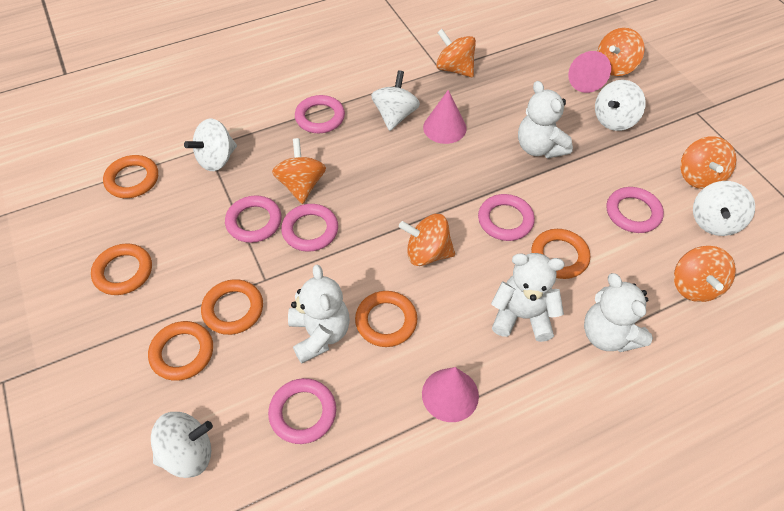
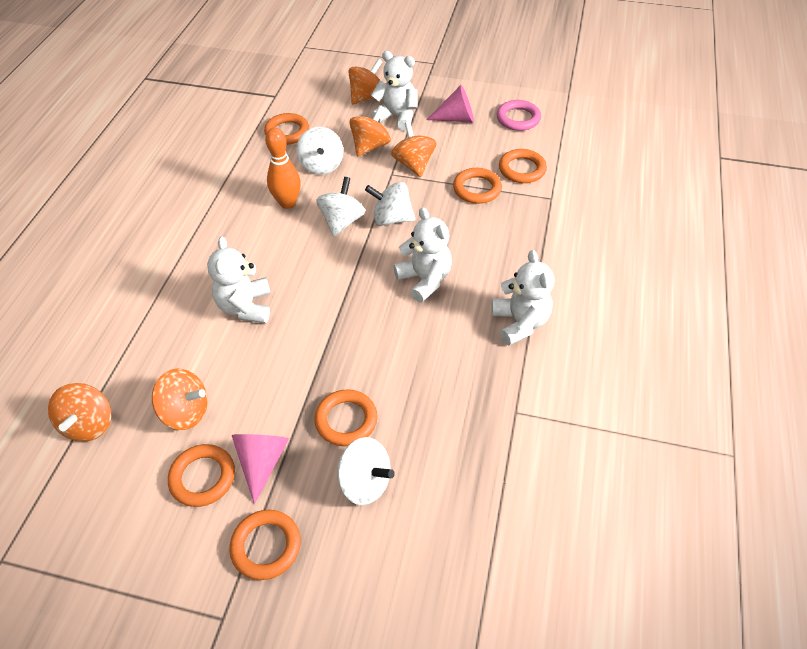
orange bowling pin: none = 0 -> [265,128,301,209] = 1
orange spinning top: [272,138,326,204] [399,214,455,266] [436,29,476,77] [598,28,645,76] [674,246,736,302] [680,136,737,189] = 6 -> [48,383,111,442] [152,368,208,430] [348,59,383,104] [349,105,391,157] [391,121,436,177] = 5
pink cone: [422,367,479,422] [423,90,466,144] [568,51,611,93] = 3 -> [232,434,289,504] [427,85,474,123] = 2
pink ring: [225,195,282,243] [268,378,336,444] [281,204,338,252] [295,95,345,133] [478,194,535,241] [607,187,664,233] = 6 -> [497,100,541,131] = 1
white spinning top: [151,412,213,478] [184,118,237,171] [371,70,420,131] [595,80,646,131] [693,181,755,236] = 5 -> [296,127,343,175] [316,177,365,237] [337,437,395,505] [365,182,415,226] = 4

